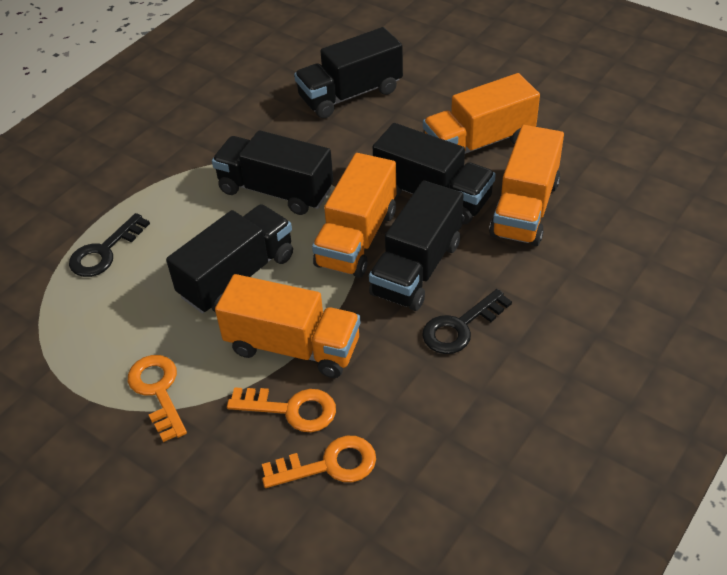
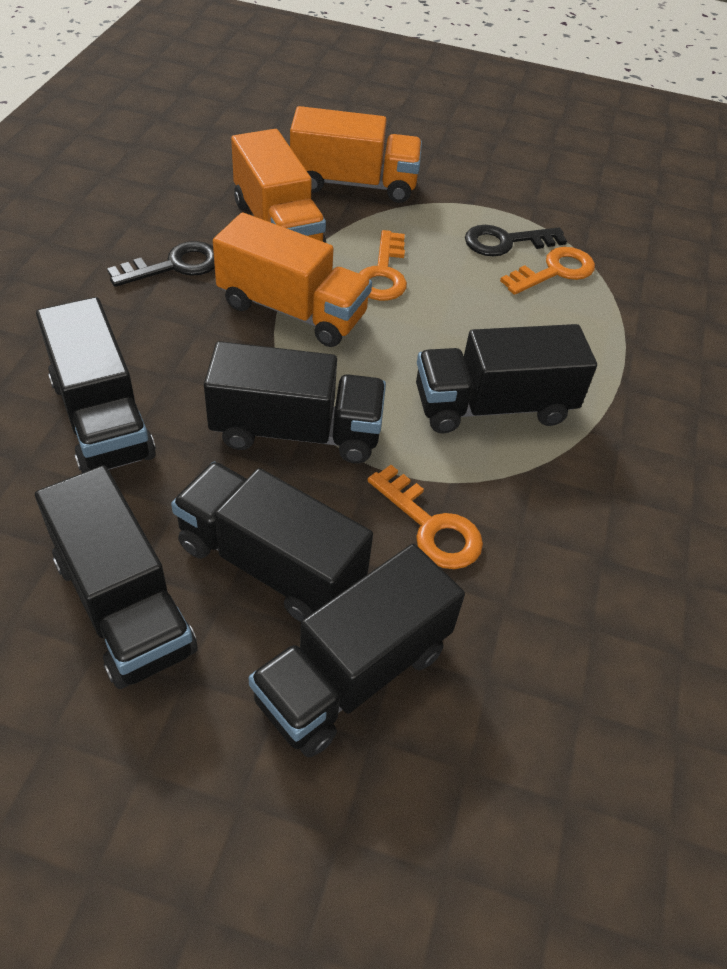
black truck: [166,204,293,314] [212,130,333,215] [294,27,403,118] [369,181,464,311] [373,123,496,225] = 5 -> [35,465,197,689] [36,297,156,473] [171,462,373,622] [204,341,386,463] [248,544,465,757] [416,324,597,433] = 6
orange truck: [215,274,361,378] [312,153,397,278] [423,73,540,154] [489,125,564,246] = 4 -> [213,212,372,347] [231,129,326,243] [290,106,422,203] = 3

